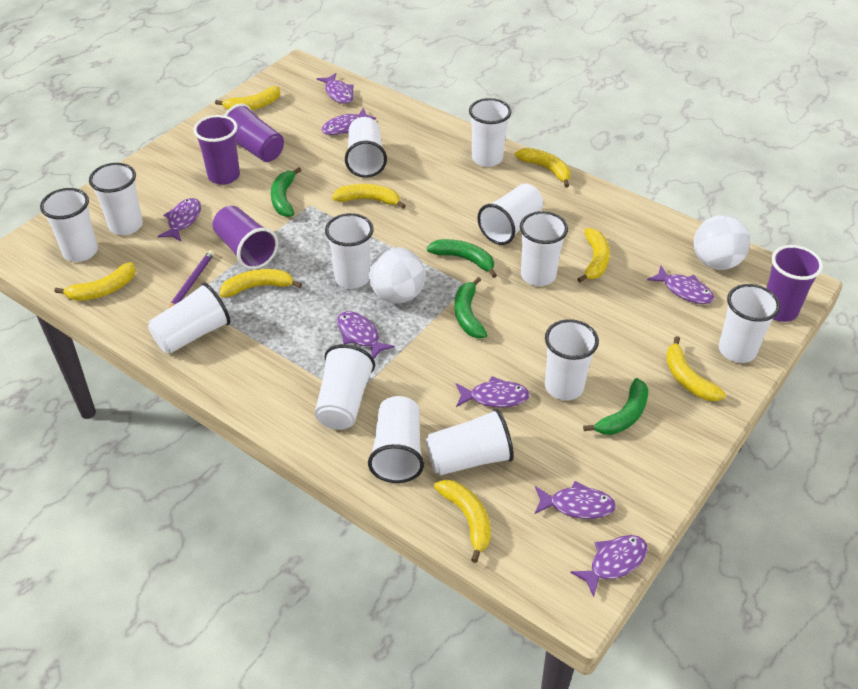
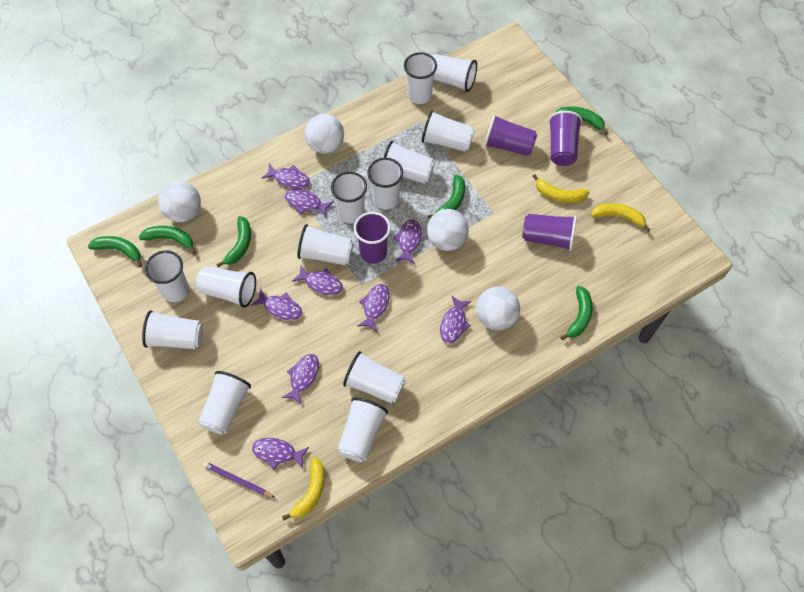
green banana: [271,167,301,217] [427,239,497,278] [454,277,488,338] [583,378,648,435] = 4 -> [88,236,142,268] [139,226,196,254] [216,216,251,267] [428,174,465,219] [555,106,608,135] [560,286,593,340] = 6
purple fish: [158,198,201,242] [317,73,354,104] [322,108,376,135] [337,311,395,359] [456,376,530,408] [534,481,616,519] [570,535,647,597] [647,266,714,304] = 8 -> [251,288,302,320] [252,438,309,469] [261,163,310,189] [281,354,319,406] [285,189,334,217] [292,265,343,295] [358,284,390,332] [393,219,422,264] [440,296,471,343] = 9
white ball: [369,247,425,304] [694,215,750,270] = 2 -> [158,181,201,222] [305,114,344,154] [427,209,469,251] [476,286,520,330] = 4
yellow banana: [54,262,136,301] [215,86,280,110] [220,269,302,298] [332,184,405,209] [434,480,491,563] [515,148,570,188] [577,228,610,283] [666,336,726,401] = 8 -> [282,457,325,521] [533,174,590,203] [591,203,650,232] = 3

